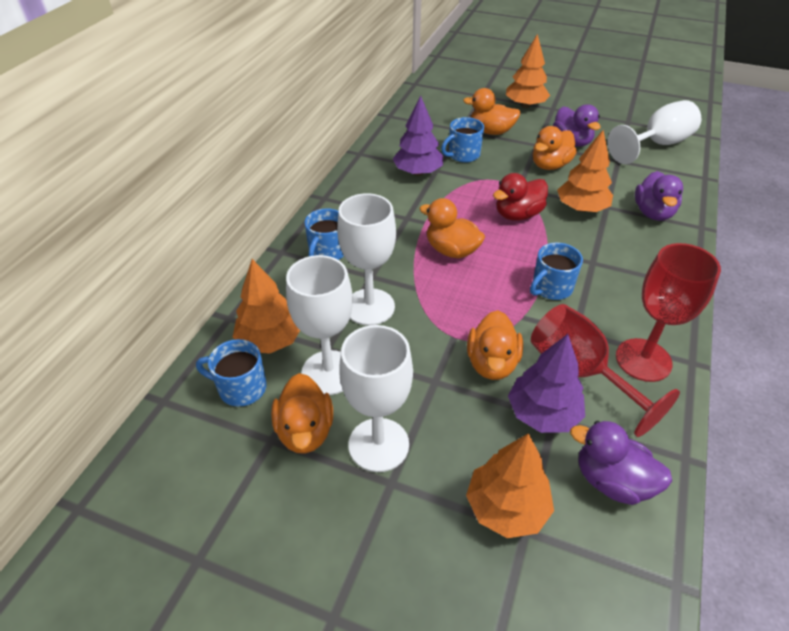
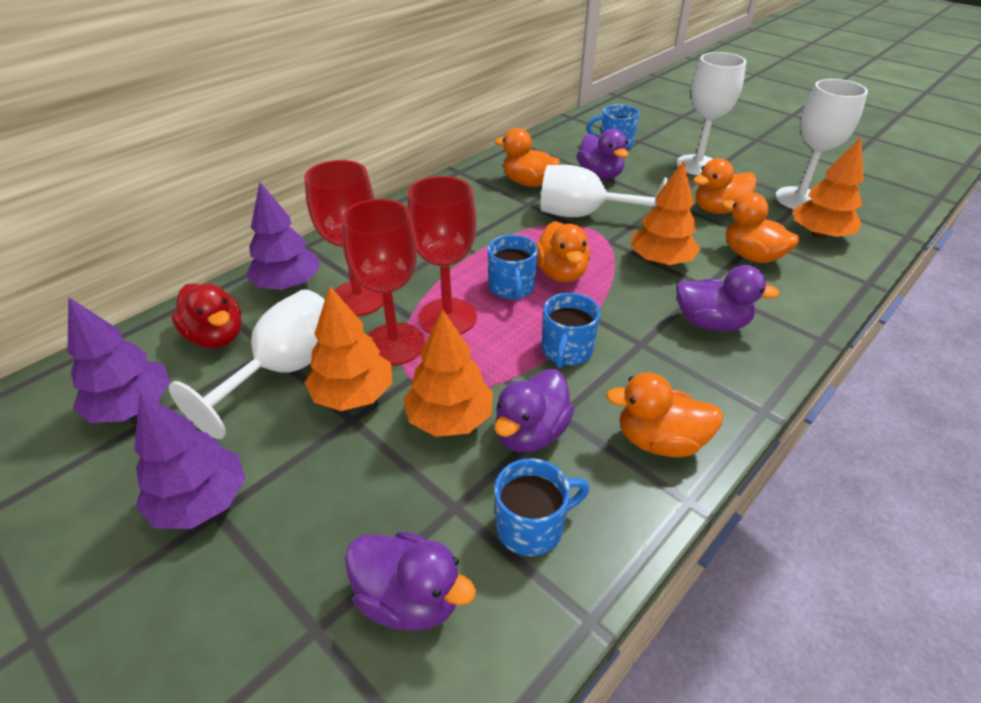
purple duck: [553,104,601,147] [570,421,672,505] [635,171,683,221] = 3 -> [345,531,476,631] [494,369,574,452] [577,129,629,179] [676,265,780,332] = 4
purple tree: [393,95,443,176] [508,334,585,433] = 2 -> [67,297,171,423] [134,393,246,529] [246,182,320,290] = 3
red goblet: [531,304,680,437] [616,243,721,382] = 2 -> [304,160,383,316] [341,199,425,366] [407,176,477,335] = 3

